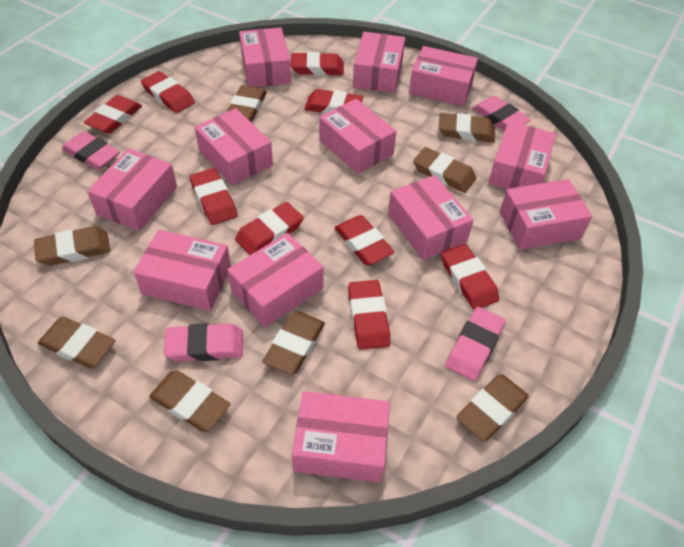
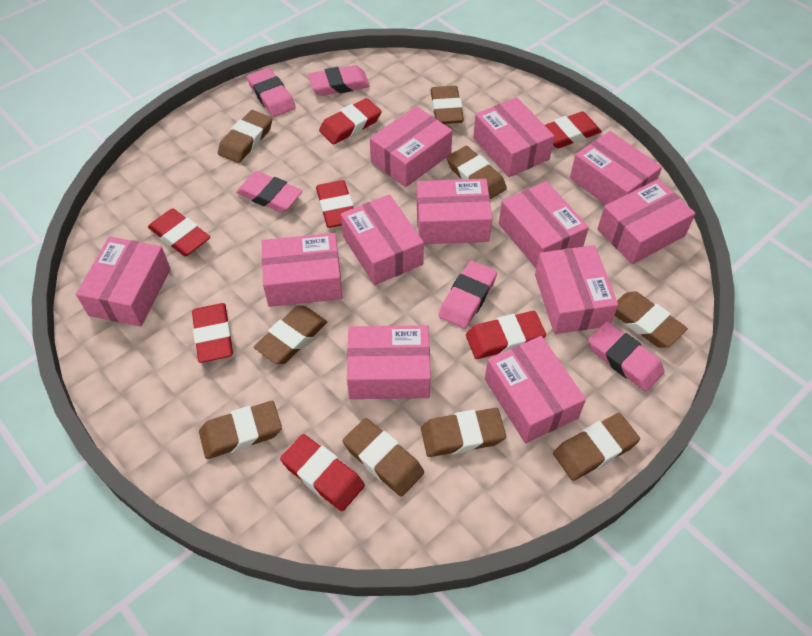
brown eraser: [34,226,110,266] [38,316,115,368] [149,370,230,432] [227,85,267,122] [262,311,325,375] [413,147,477,193] [439,113,495,143] [456,374,529,441] = 8 -> [199,401,282,459] [218,110,272,163] [254,305,327,364] [343,418,424,497] [421,408,506,457] [430,86,464,124] [447,146,507,199] [553,413,640,481] [615,291,688,348] = 9
pink eraser: [62,131,120,170] [164,323,243,362] [445,307,506,381] [472,96,531,131] = 4 -> [236,171,303,213] [247,68,296,117] [308,65,370,96] [438,261,497,329] [588,322,665,391] = 5
red eraser: [84,95,142,134] [141,71,195,113] [189,168,238,225] [235,202,303,255] [290,52,344,76] [304,89,363,114] [334,215,395,265] [348,280,391,350] [441,244,499,310] = 9 -> [148,208,210,256] [192,303,233,363] [280,434,365,511] [316,180,353,228] [319,98,381,145] [466,311,546,359] [545,111,602,148] = 7

